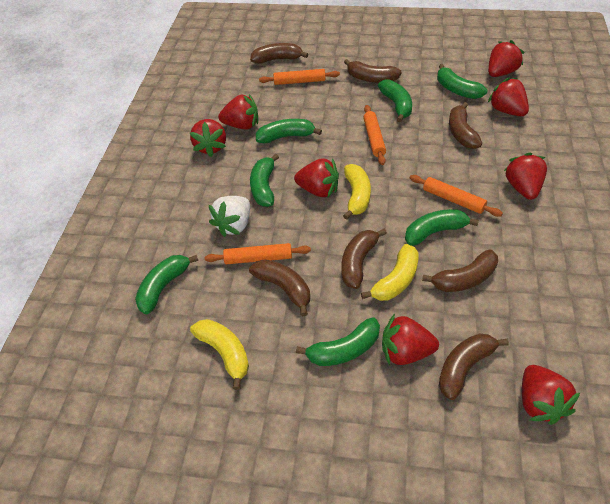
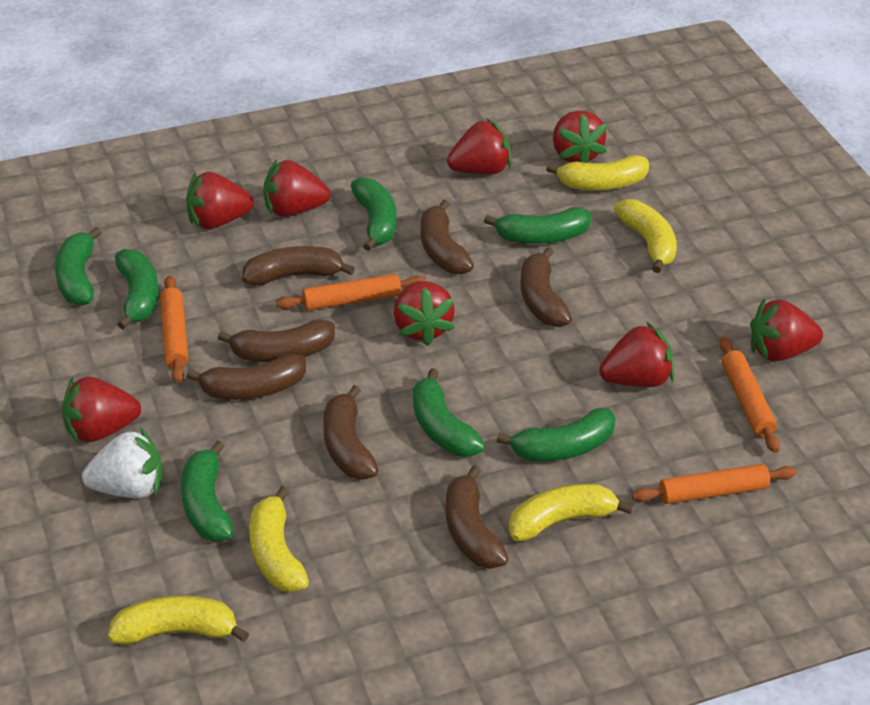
yellow banana: [190,319,249,390] [343,164,371,220] [361,244,419,301] = 3 -> [108,595,249,645] [249,486,309,592] [509,484,633,541] [546,155,649,190] [614,199,677,273] = 5

